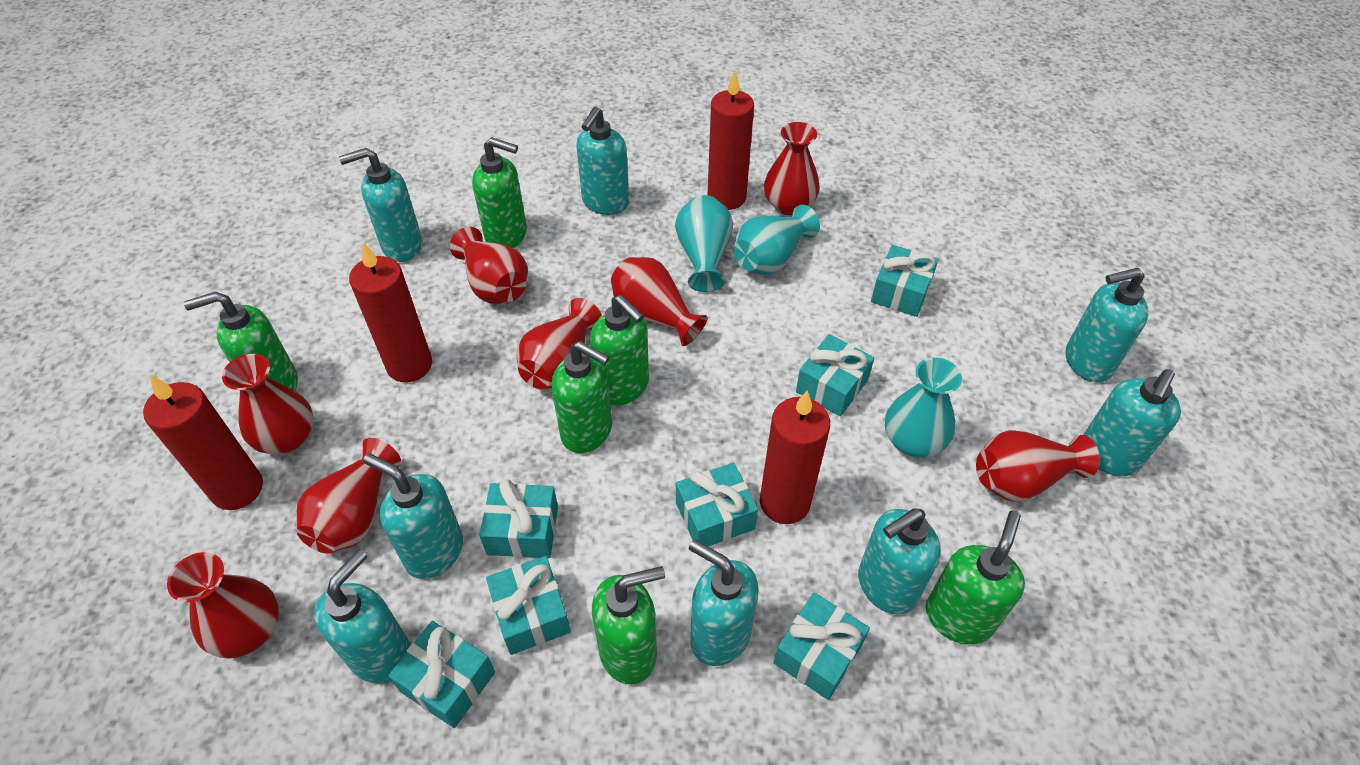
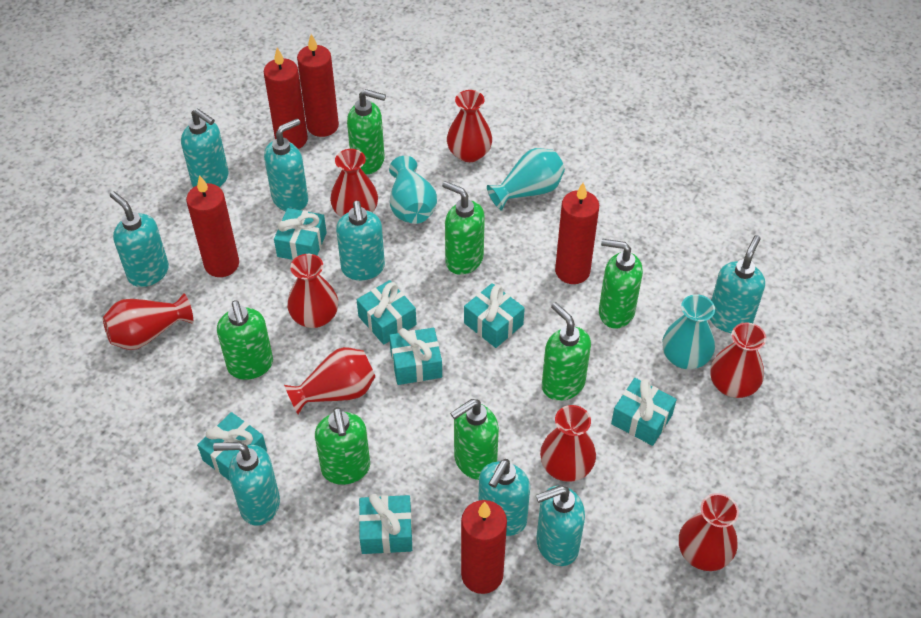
green soap dispenser: [184,292,298,391] [472,137,527,248] [551,341,612,453] [590,295,649,406] [592,566,665,684] [926,510,1025,644] = 6 -> [217,300,273,380] [315,407,370,485] [347,89,386,175] [442,181,485,275] [450,399,499,480] [542,302,591,401] [599,239,643,329] = 7
red candle: [143,375,263,510] [349,243,432,383] [708,71,754,210] [760,390,830,524] = 4 -> [186,175,239,277] [264,48,308,149] [297,34,339,137] [461,500,507,594] [555,183,599,284] = 5

